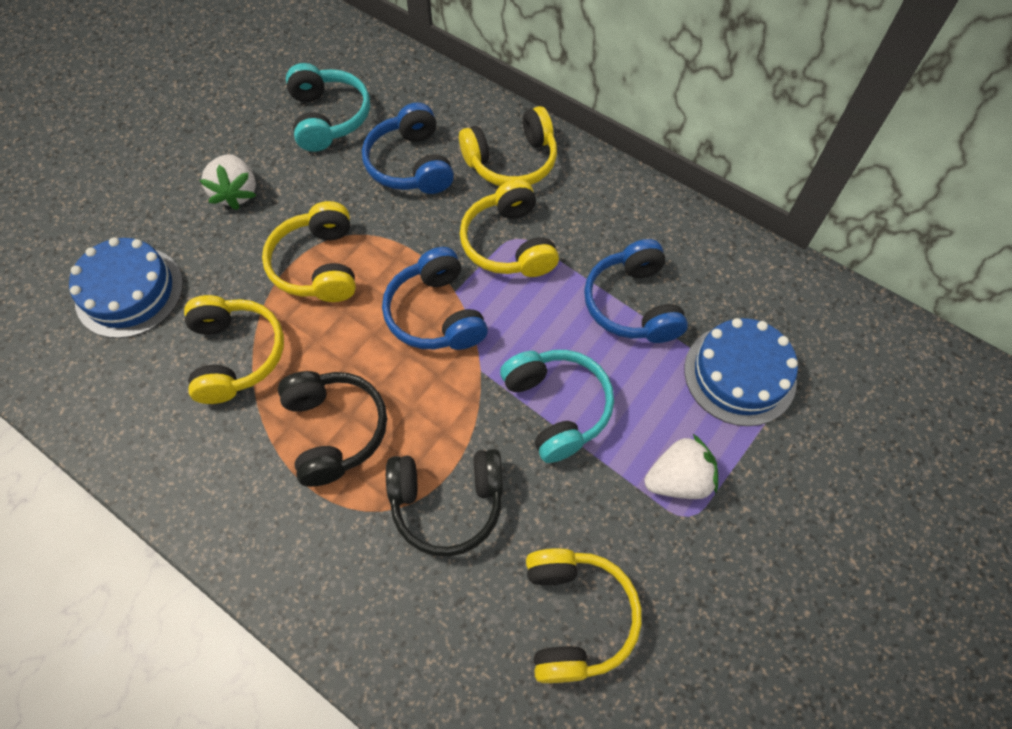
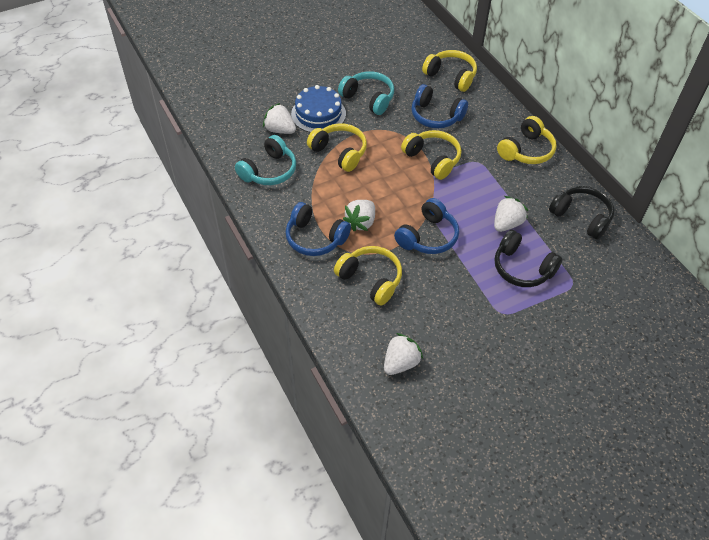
blue cake: [69,237,183,338] [684,318,798,426] = 2 -> [291,85,346,133] = 1
white strawberry: [200,154,257,210] [645,434,718,499] = 2 -> [263,103,296,134] [343,200,375,231] [384,333,423,375] [494,196,528,232] = 4

